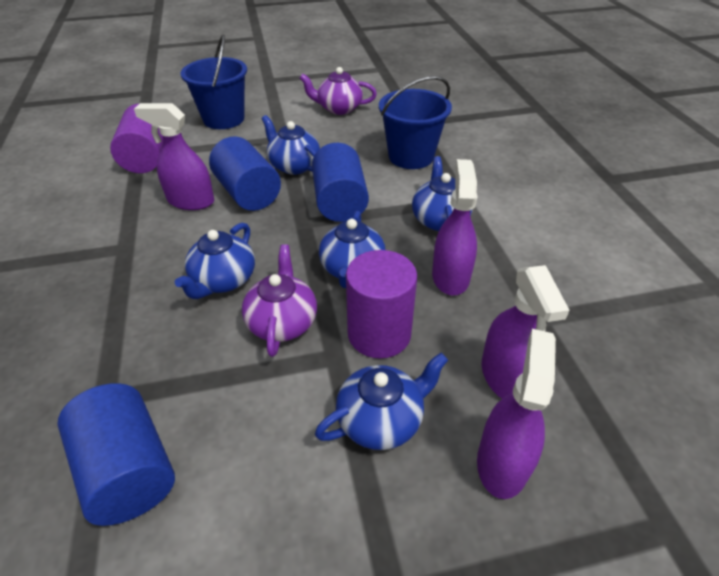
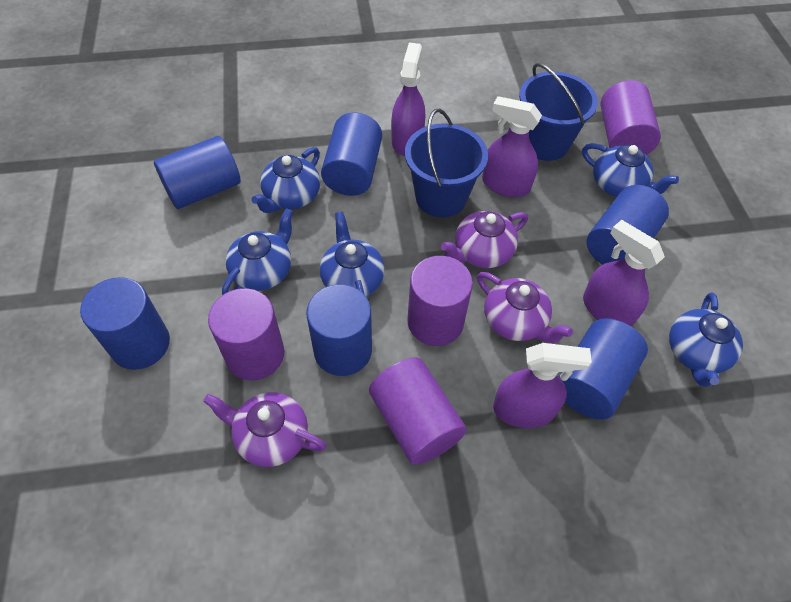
blue cylinder: [57,383,175,526] [209,136,281,211] [312,143,369,222] = 3 -> [80,277,170,370] [154,136,241,209] [306,284,372,376] [321,112,382,196] [559,318,648,420] [587,185,669,265] = 6
purple cylinder: [110,104,163,173] [346,250,417,358] = 2 -> [208,288,284,380] [369,357,467,465] [408,256,473,346] [600,80,661,155] = 4
purple teapot: [242,244,317,357] [299,67,377,115] = 2 -> [203,392,326,467] [441,211,528,268] [477,272,573,343] = 3

